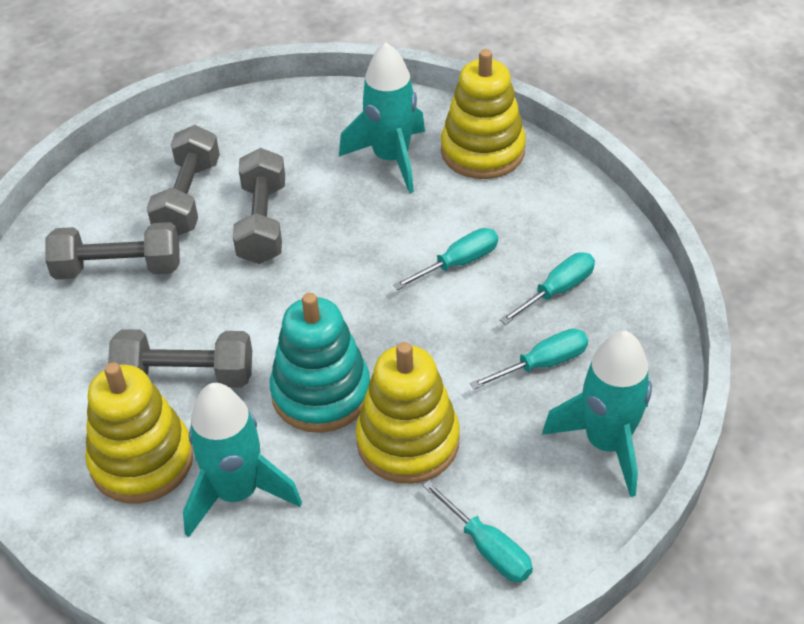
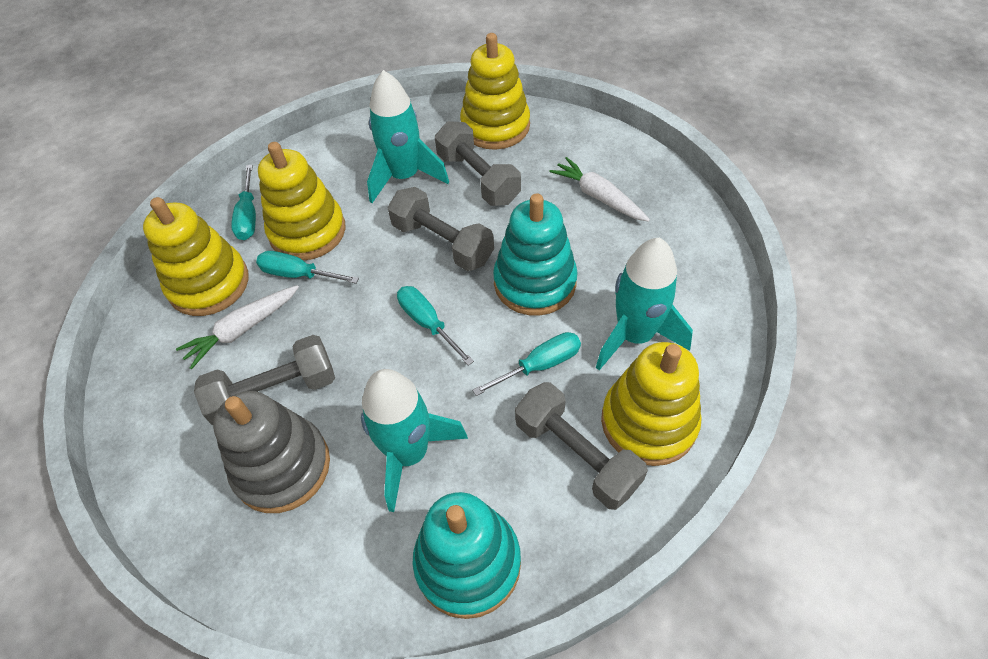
grey stacking toy: none = 0 -> [213,391,330,513] = 1
turquoise stacking toy: [270,293,370,433] = 1 -> [412,492,521,619] [493,193,578,316] = 2
white carrot: none = 0 -> [176,285,299,369] [549,157,650,222] = 2
yellow stacking toy: [85,362,193,503] [356,342,460,484] [441,49,526,179] = 3 -> [143,197,249,316] [258,142,346,261] [460,33,530,150] [601,342,702,466] = 4

